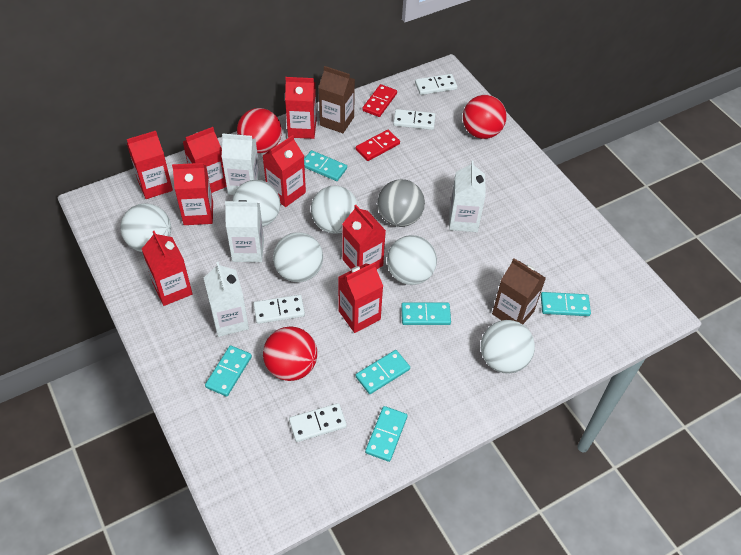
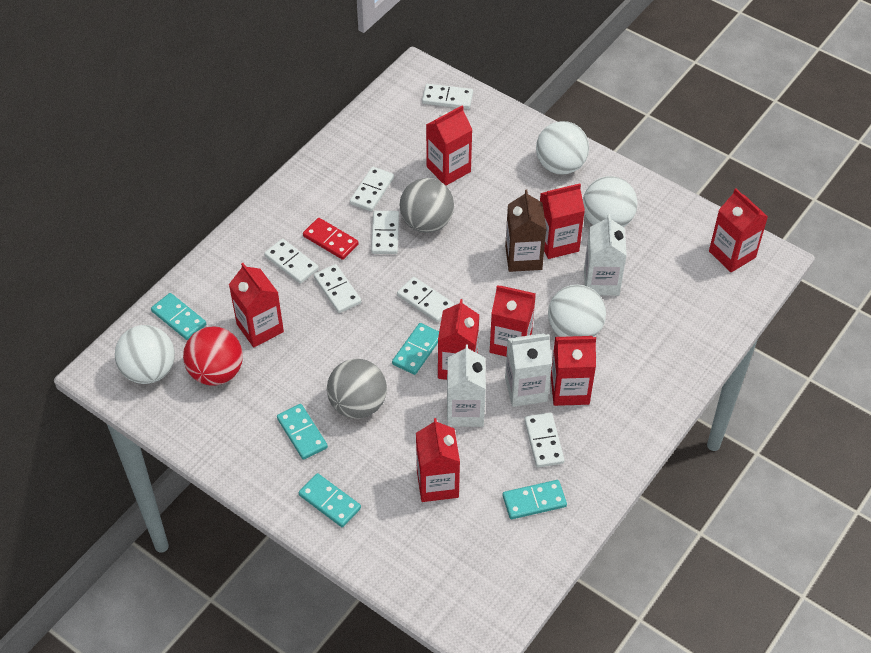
brown carton: [319,66,355,133] [492,258,546,324] = 2 -> [505,190,546,272] = 1
grey ball: [377,179,425,227] = 1 -> [327,359,387,419] [399,178,454,233] = 2
red ball: [237,108,282,153] [263,326,317,381] [463,95,507,139] = 3 -> [183,326,243,386] = 1
red domino: [356,130,400,161] [362,84,397,117] = 2 -> [303,218,359,260] = 1
turquoise domino: [205,345,252,397] [304,150,347,181] [356,350,410,394] [365,406,407,462] [401,302,451,325] [541,292,591,316] = 6 -> [151,293,206,340] [277,404,328,460] [299,473,361,527] [392,323,439,375] [503,480,567,519] = 5
white ball: [120,203,171,252] [232,180,280,227] [273,232,323,282] [311,186,358,234] [387,235,437,285] [481,320,535,374] = 6 -> [115,325,175,384] [536,121,589,175] [548,285,606,337] [583,176,638,227] = 4
white carton: [204,262,249,337] [222,133,260,195] [225,200,264,262] [449,161,485,232] = 4 -> [447,344,486,427] [505,333,552,407] [584,214,627,296] = 3
white domino: [253,295,305,324] [289,403,347,442] [393,109,435,130] [415,74,457,95] = 4 -> [264,239,319,284] [314,264,361,313] [350,167,394,211] [371,211,399,254] [397,277,454,322] [422,84,473,109] [524,413,565,468] = 7

